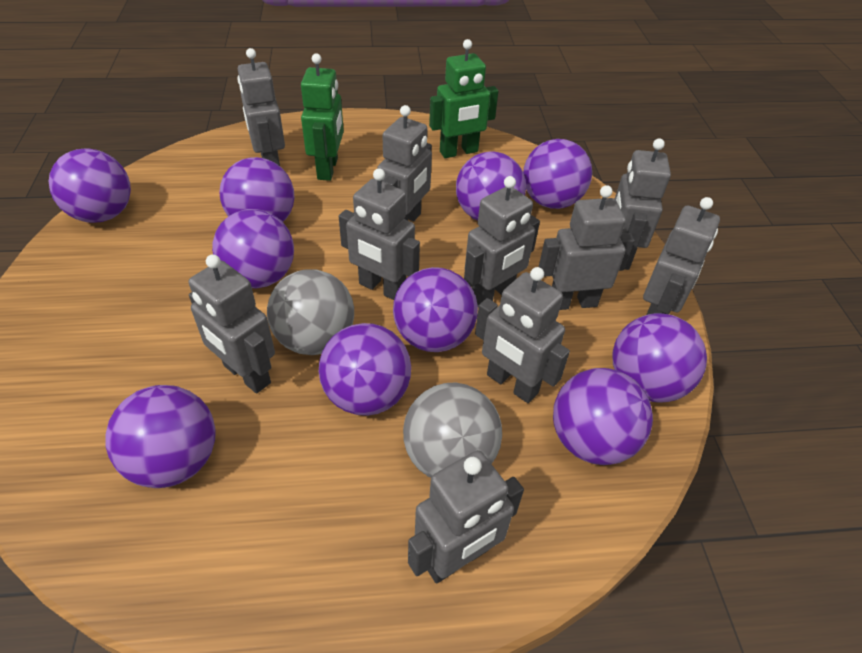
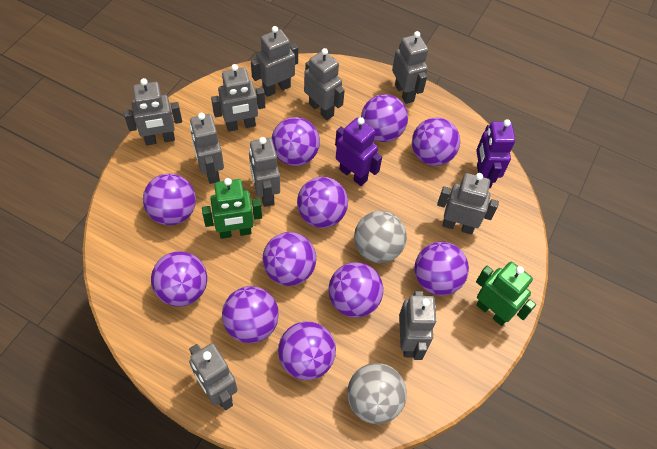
purple ball: [49,148,131,223] [106,385,216,488] [212,209,294,288] [219,157,295,222] [319,323,411,416] [393,267,478,352] [456,151,526,220] [523,139,592,209] [553,368,653,465] [613,313,707,402] = 10 -> [143,174,196,225] [151,251,207,307] [222,286,279,343] [262,232,316,286] [272,117,320,166] [278,321,336,380] [297,177,348,228] [328,262,383,318] [361,94,408,142] [412,117,460,166] [415,242,469,296] = 11
purple robot: none = 0 -> [335,117,382,186] [476,119,515,188] = 2

